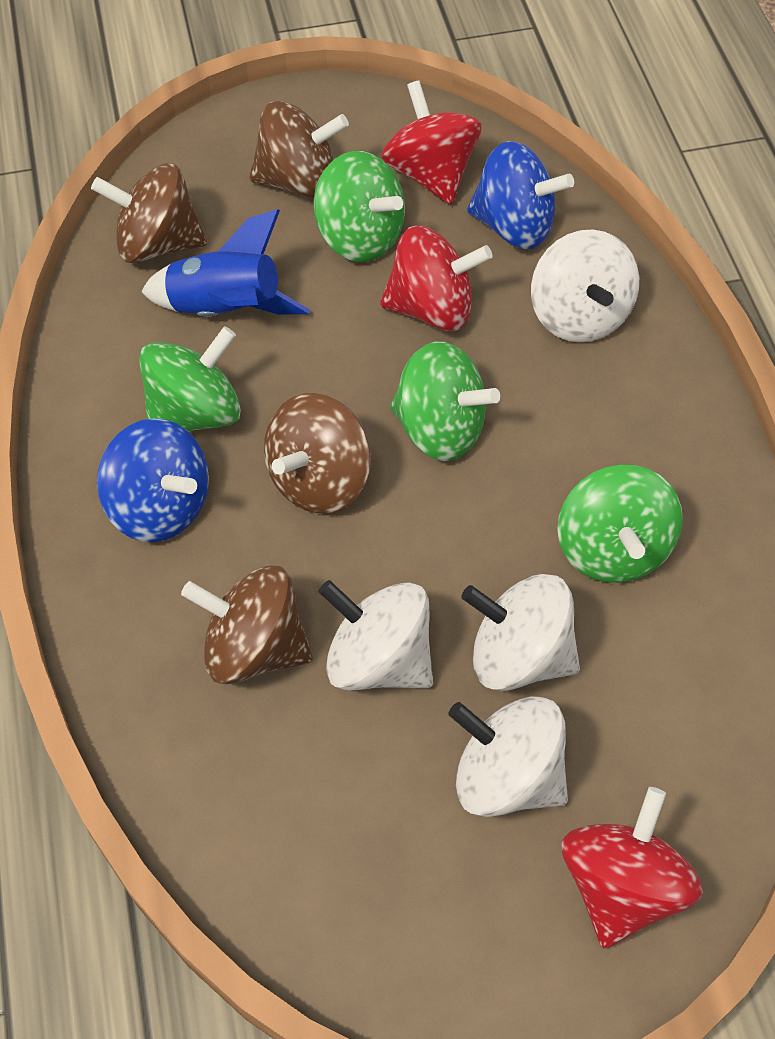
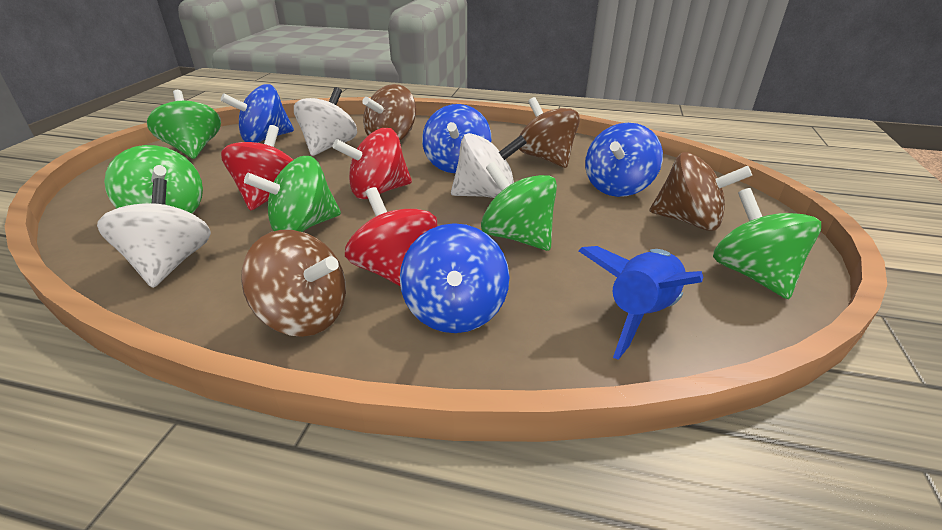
blue spinning top: [97,418,209,542] [467,141,574,249] = 2 -> [221,84,294,143] [400,223,509,333] [422,104,491,173] [585,123,663,197] = 4
green spinning top: [139,326,241,431] [314,151,405,262] [390,341,500,461] [557,465,683,583] = 4 -> [104,145,203,214] [147,90,221,159] [244,156,341,232] [481,162,557,251] [713,188,821,299] = 5
white spinning top: [318,580,433,690] [449,696,568,817] [461,574,580,691] [531,229,639,343] = 4 -> [97,178,211,288] [294,87,357,156] [451,133,527,198] = 3

